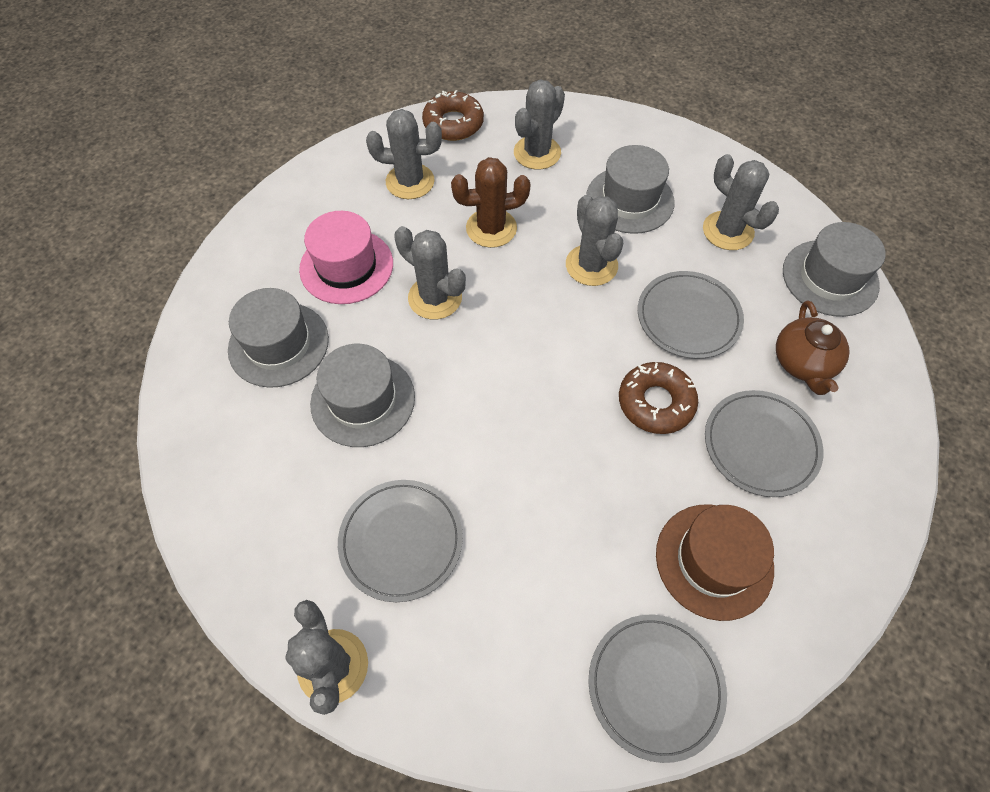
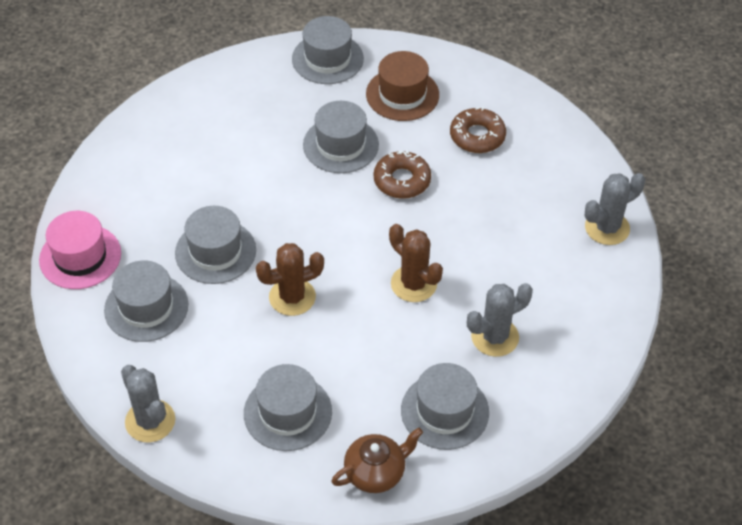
brown cactus: [451,157,531,248] = 1 -> [256,243,324,316] [389,224,443,302] = 2
grey cactus: [285,600,368,715] [366,109,442,199] [394,226,466,319] [514,80,565,170] [566,195,624,286] [703,154,779,250] = 6 -> [121,365,175,442] [467,283,533,357] [585,173,645,245] = 3
grey hat: [228,288,329,388] [310,344,415,447] [586,145,675,234] [783,222,886,317] = 4 -> [104,261,188,342] [175,206,256,284] [244,364,332,451] [292,16,364,84] [303,101,379,173] [401,363,489,450] = 6
grey plate: [338,480,463,602] [588,614,727,763] [638,271,744,359] [705,390,824,497] = 4 -> none = 0

